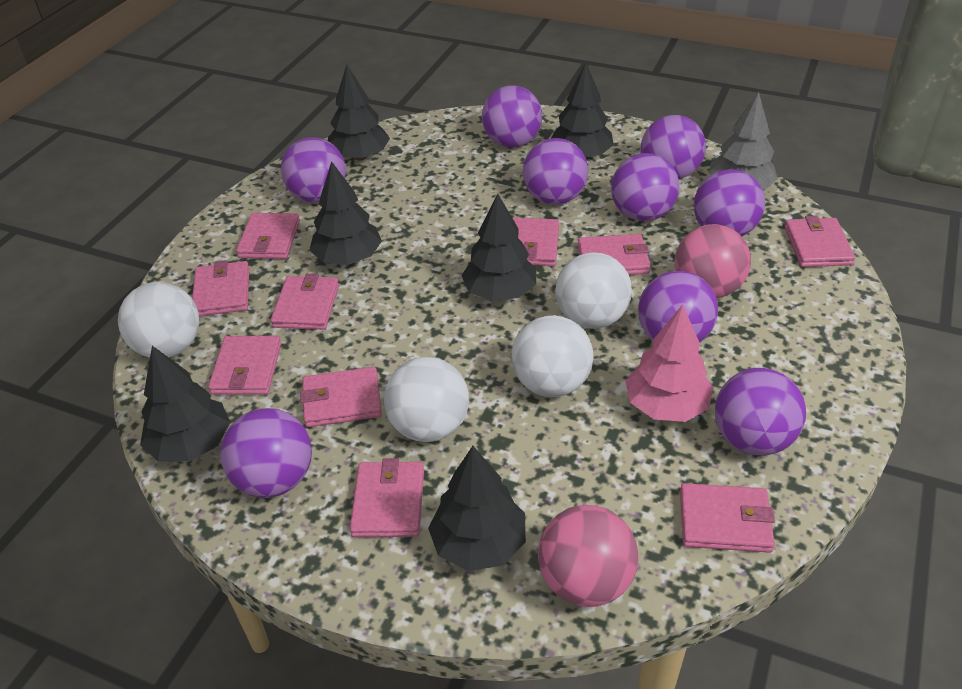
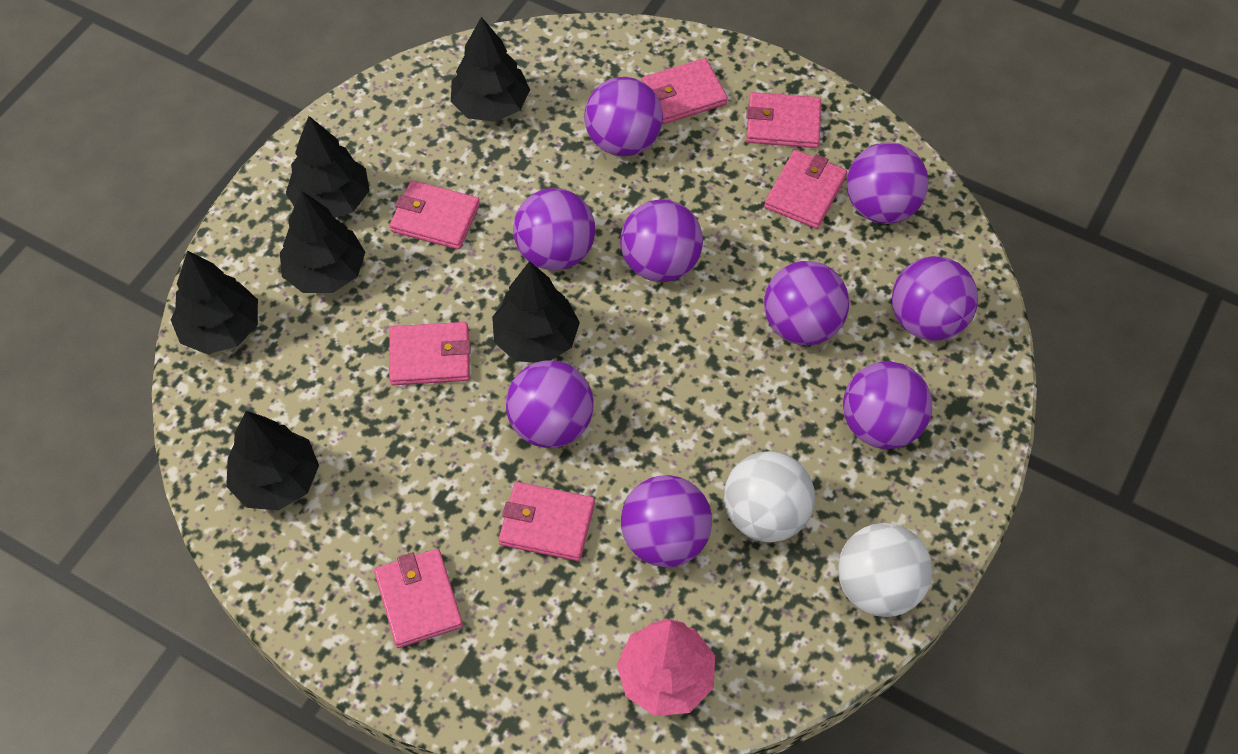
grey tree: [708,92,778,190] = 1 -> none = 0
pink ball: [538,505,639,607] [675,224,751,298] = 2 -> none = 0
pink wallet: [192,260,249,316] [208,336,281,395] [236,213,300,259] [271,273,339,330] [300,367,382,427] [350,458,424,537] [512,217,559,266] [578,234,651,275] [680,483,775,553] [785,215,855,267] = 10 -> [374,549,463,648] [389,322,471,385] [390,180,480,250] [499,482,595,561] [642,58,728,124] [746,92,821,148] [764,150,847,229] = 7
white ball: [118,282,199,358] [384,357,469,442] [511,315,594,397] [555,252,632,329] = 4 -> [724,451,815,542] [838,523,932,617] = 2

